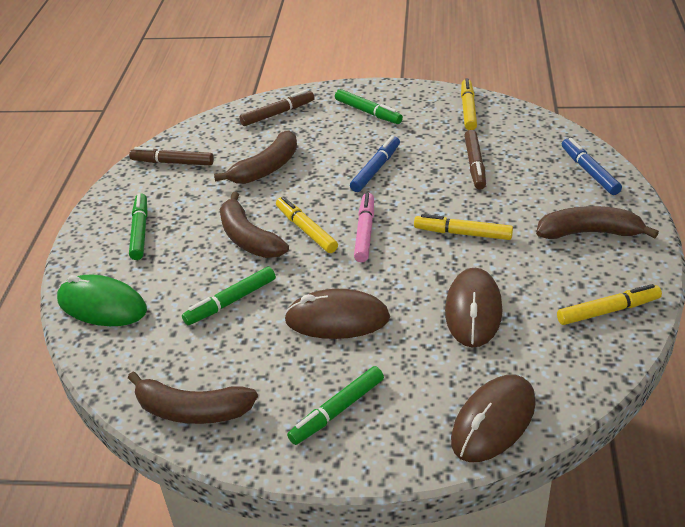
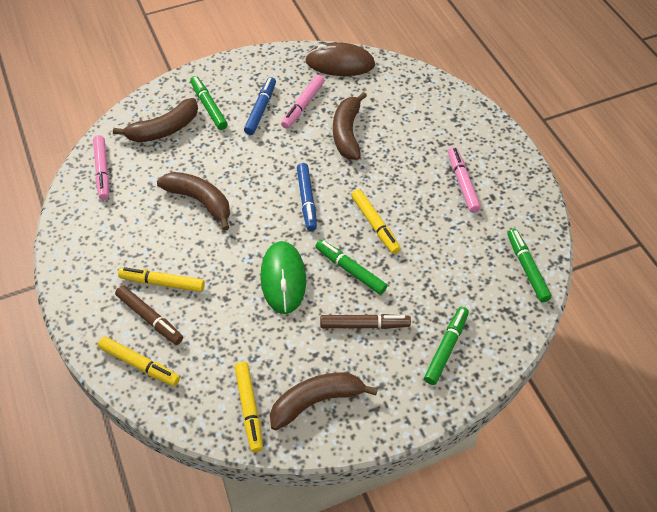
brown marker: [129,147,214,165] [240,89,315,126] [464,130,486,190] = 3 -> [115,285,183,345] [320,314,411,329] = 2
brown mouse: [284,289,390,339] [445,268,503,347] [451,375,536,462] = 3 -> [305,42,375,76] = 1
pink marker: [354,193,374,262] = 1 -> [93,135,109,200] [281,75,325,129] [448,147,481,213] = 3

